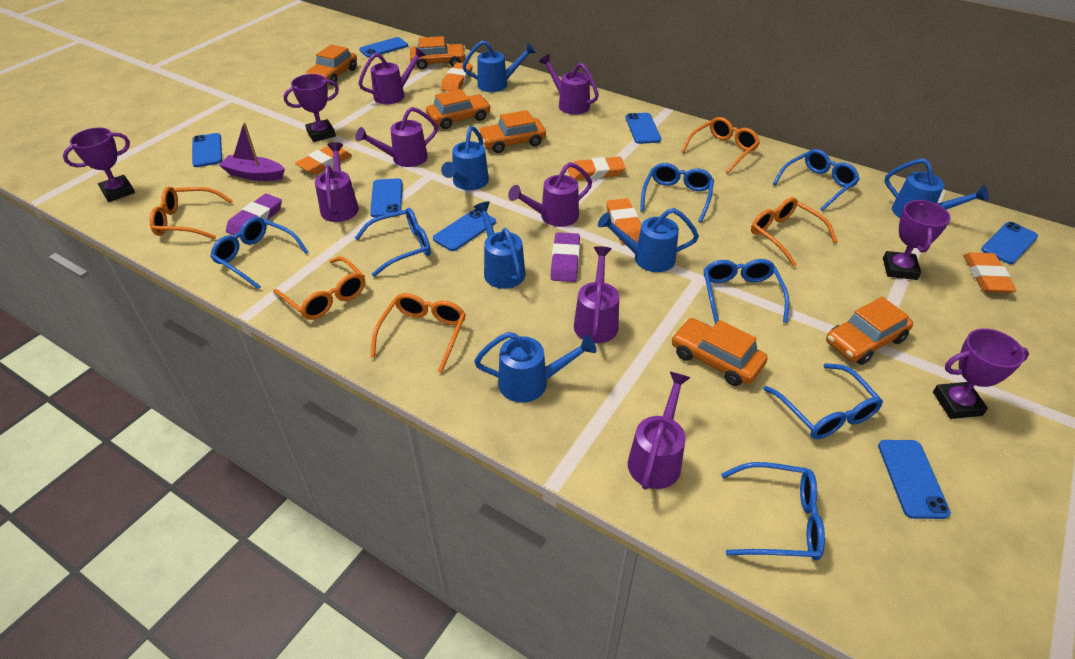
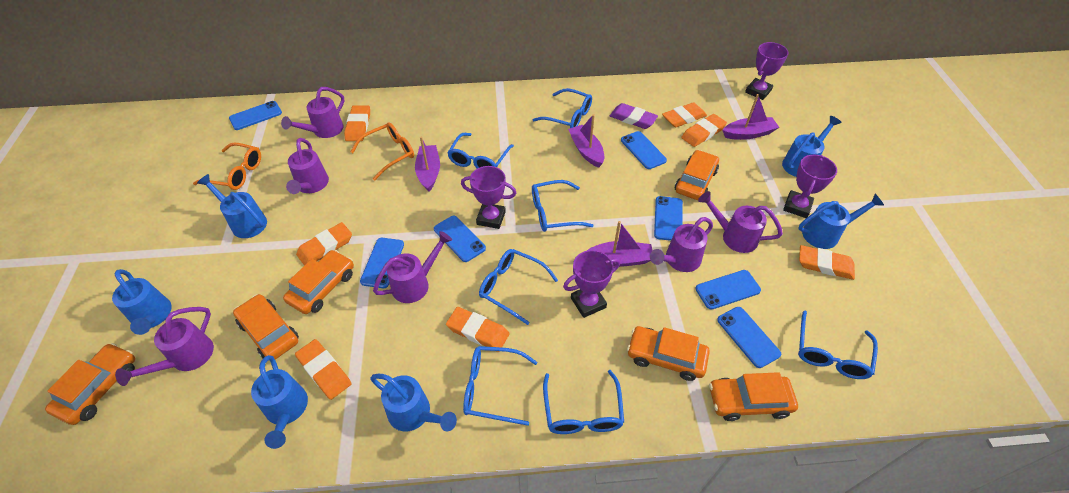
orange eraser: [295,146,352,175] [441,62,473,91] [568,157,626,180] [607,198,641,244] [963,252,1017,293] = 5 -> [295,339,352,400] [296,222,352,266] [344,105,370,141] [446,307,510,352] [662,102,707,128] [681,114,727,147] [799,245,855,280] = 7
orange glasses: [150,187,233,239] [273,256,365,320] [371,293,466,373] [681,117,760,174] [751,197,838,267] = 5 -> [193,143,261,190] [351,122,414,181] = 2
purple boat: [219,122,285,181] = 1 -> [415,137,440,192] [568,114,604,168] [588,221,652,267] [722,94,779,140] = 4
purple eraser: [226,194,282,238] [550,232,580,282] = 2 -> [610,103,658,129] = 1
purple watering can: [315,142,359,222] [355,107,438,167] [358,47,426,104] [508,162,592,227] [539,54,599,115] [574,246,619,343] [628,372,691,490] = 7 -> [115,307,214,386] [281,87,344,138] [286,138,329,194] [373,231,452,303] [650,217,713,272] [698,191,783,253] = 6

